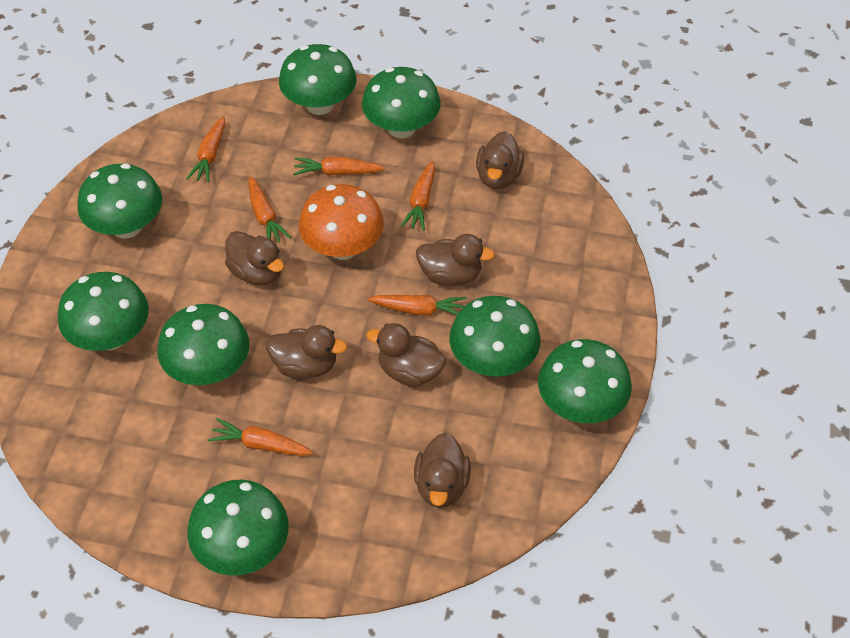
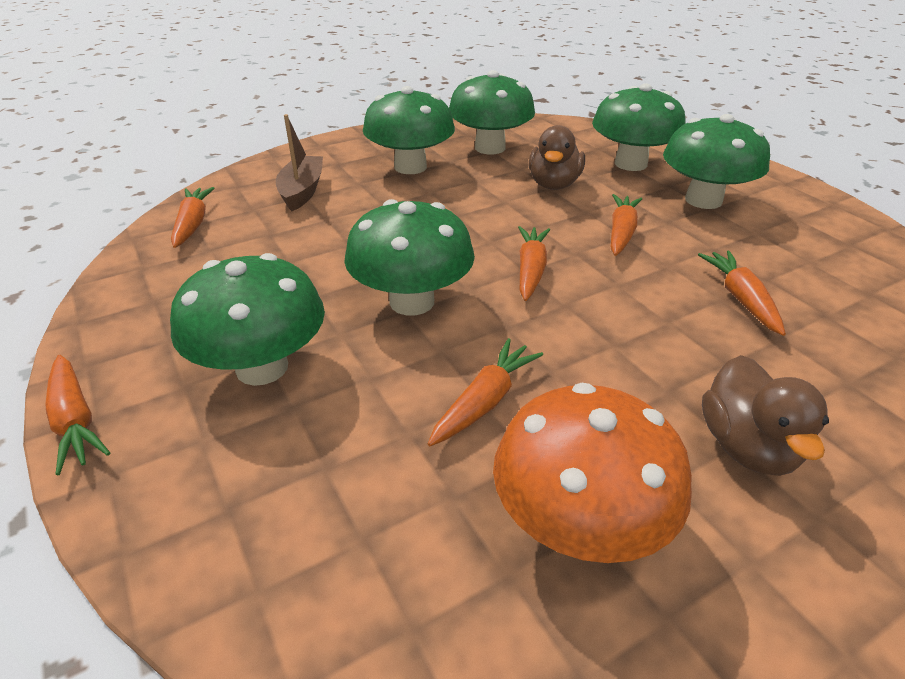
brown boat: none = 0 -> [276,114,323,211] = 1
brown duck: [225,231,284,285] [266,325,347,379] [366,323,446,387] [414,433,471,508] [416,234,495,286] [476,131,524,189] = 6 -> [529,125,585,190] [702,355,829,476] = 2
green mushroom: [58,272,149,351] [77,163,162,239] [157,304,249,385] [187,480,289,576] [279,44,356,115] [362,67,441,138] [449,296,541,377] [538,339,632,423] = 8 -> [170,253,325,386] [344,199,475,315] [363,86,455,174] [449,70,535,154] [592,83,685,171] [663,114,770,209] = 6

